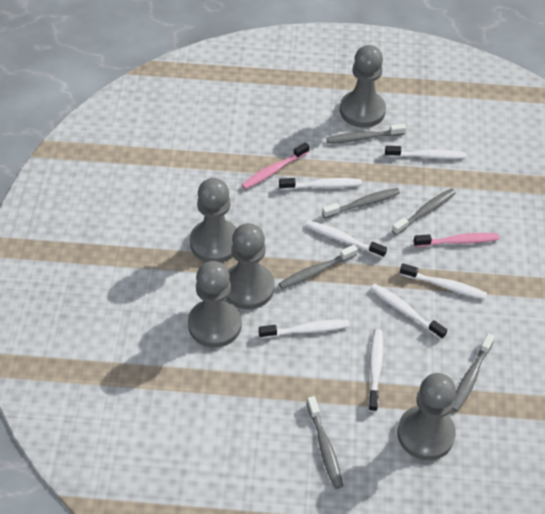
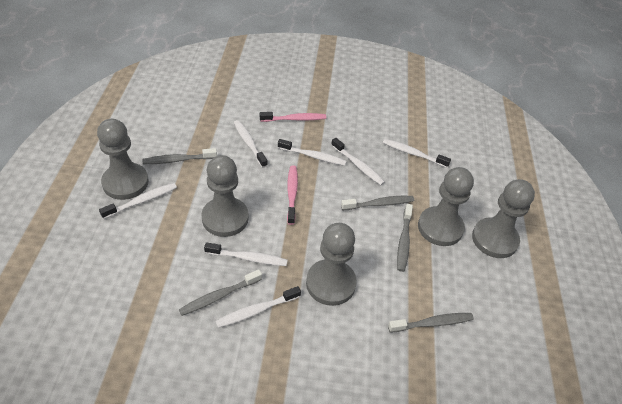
grey toothbrush: [279,245,358,289] [307,396,343,489] [322,188,400,218] [327,124,406,143] [392,188,456,235] [452,333,495,412] = 6 -> [142,148,217,164] [179,269,262,316] [341,196,414,210] [388,313,474,333] [397,204,413,272] = 5

